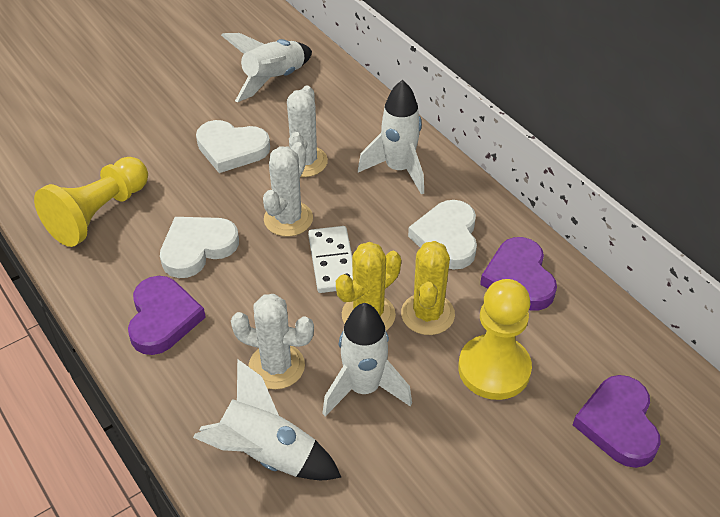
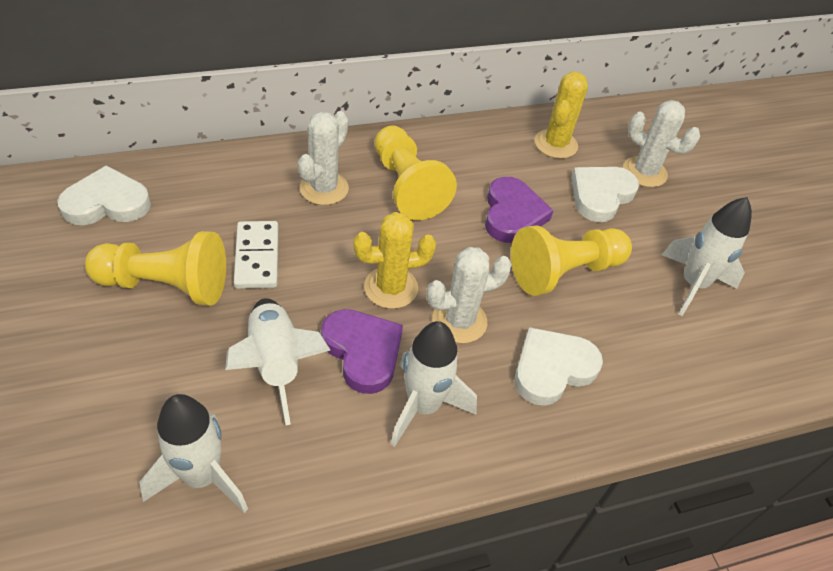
purple heart: [128,276,206,355] [480,237,557,310] [573,375,660,468] = 3 -> [321,309,403,394] [485,177,554,243] = 2
yellow pawn: [34,157,148,247] [458,279,532,400] = 2 -> [85,231,226,305] [375,125,457,220] [511,225,632,296] = 3

